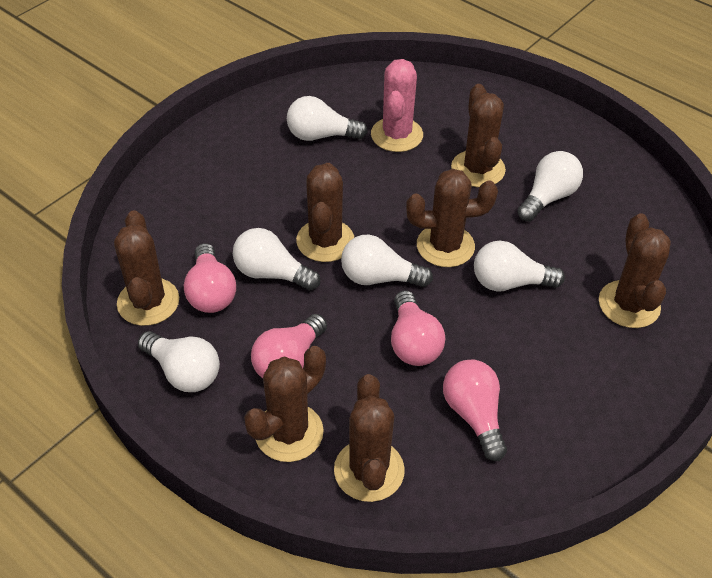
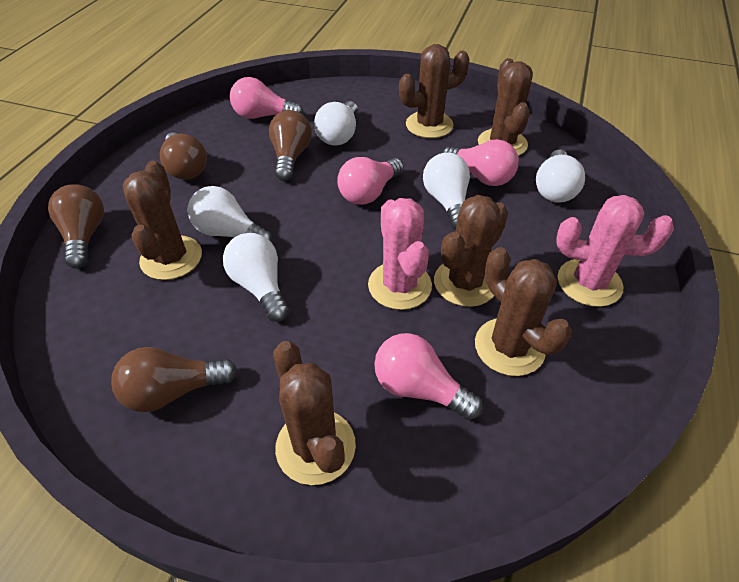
brown cactus: [114,210,179,326] [244,346,326,462] [296,163,354,262] [334,374,405,502] [406,169,498,267] [451,84,506,187] [599,214,671,328] = 7 -> [123,161,202,280] [273,341,356,485] [399,44,470,138] [434,195,508,307] [475,247,572,376] [478,58,533,156] = 6
brown light bulb: none = 0 -> [48,184,104,269] [111,347,238,412] [160,132,207,180] [269,110,312,181] = 4
pink cactus: [371,59,423,152] = 1 -> [368,198,432,310] [556,195,674,307] = 2
white light bulb: [138,331,220,392] [233,228,320,290] [287,96,368,141] [341,235,433,287] [474,241,565,292] [517,151,583,222] = 6 -> [188,186,272,243] [223,233,289,322] [314,101,358,146] [423,153,470,230] [536,150,585,203] = 5

